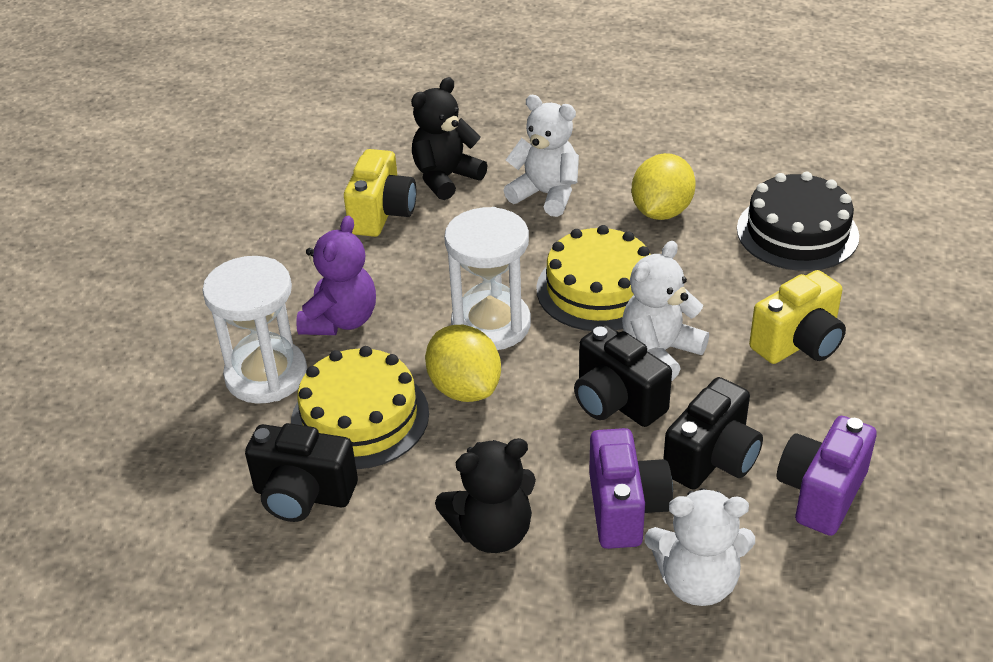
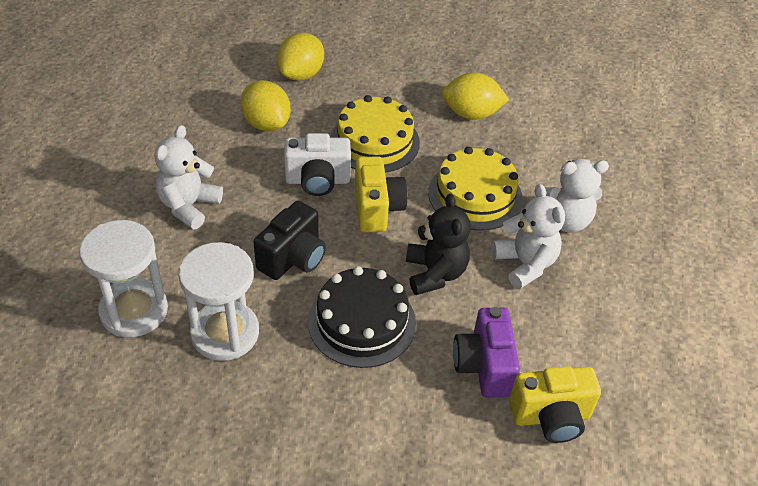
black camera: [245,423,358,522] [574,324,672,427] [663,377,763,490] = 3 -> [254,201,326,280] = 1
black teddy bear: [411,77,487,200] [435,438,536,553] = 2 -> [406,193,471,295] = 1
purple camera: [589,428,673,549] [777,416,877,536] = 2 -> [453,307,520,398] = 1
purple teddy bear: [296,216,376,335] = 1 -> none = 0
white camera: none = 0 -> [284,133,351,196] = 1
yellow lemon: [425,325,501,402] [632,153,696,220] = 2 -> [240,80,291,131] [277,33,324,81] [442,72,509,120] = 3

